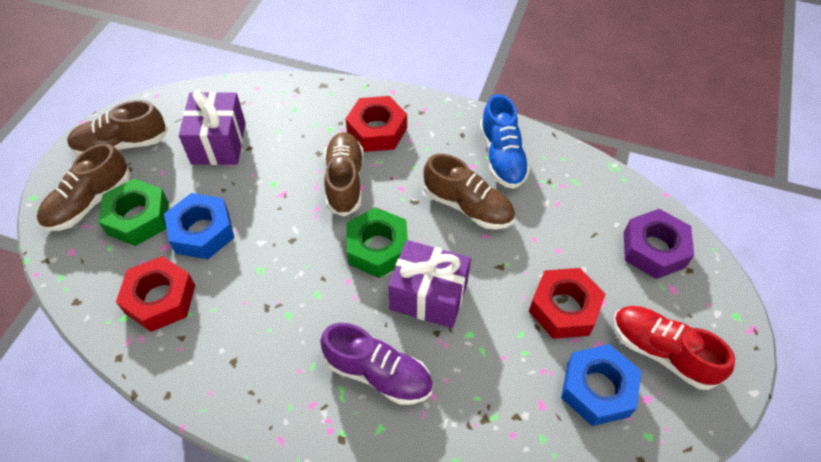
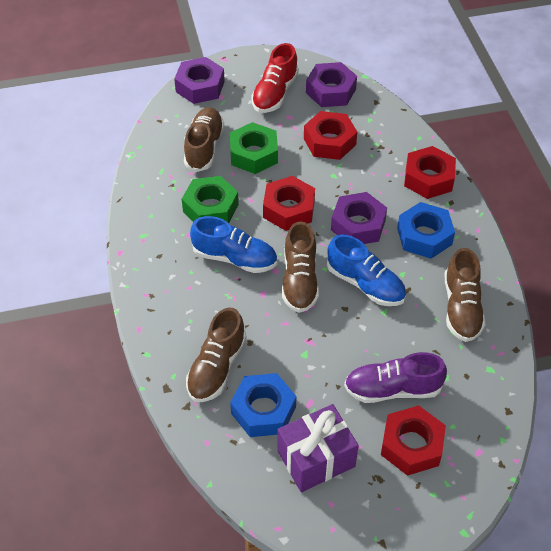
blue shoe: [480,94,530,189] = 1 -> [190,216,277,273] [327,234,406,306] = 2
purple gift: [179,90,246,165] [388,240,471,328] = 2 -> [278,404,359,492] = 1
purple nut: [624,209,694,279] = 1 -> [174,57,225,104] [306,62,357,107] [331,192,387,244] = 3
red nut: [116,256,195,332] [346,96,407,152] [529,268,606,339] = 3 -> [263,176,315,231] [304,111,357,160] [381,405,446,476] [404,146,456,199] = 4

